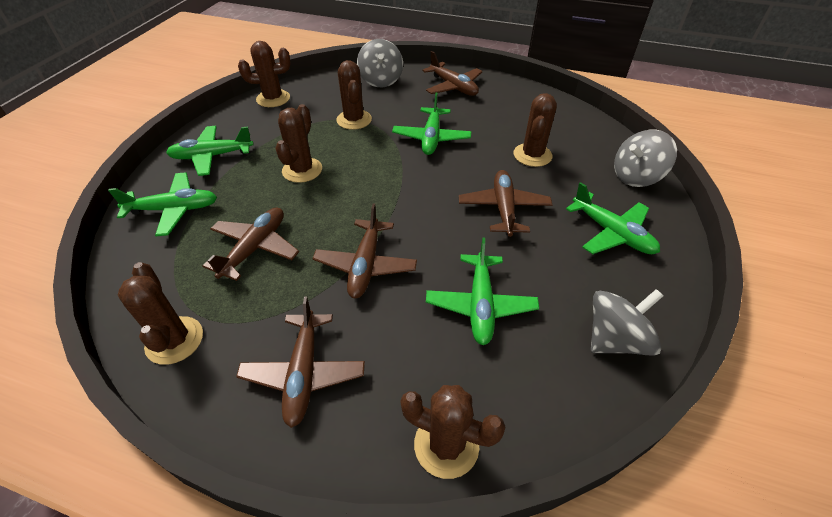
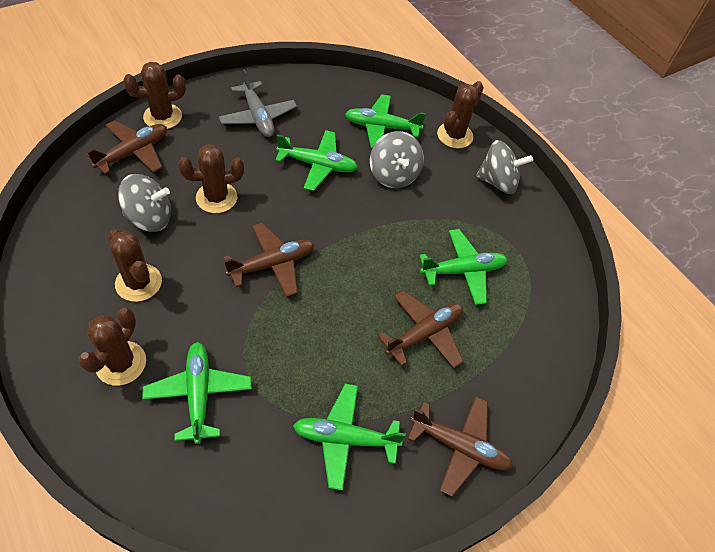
brown cactus: [118,262,203,365] [238,41,290,107] [275,104,322,183] [336,60,372,130] [400,385,505,479] [513,93,557,167] = 6 -> [78,308,146,386] [108,229,162,302] [124,62,186,129] [178,144,244,213] [437,81,484,148] = 5
brown plane: [202,208,299,281] [236,296,365,428] [312,203,417,298] [422,51,483,96] [459,170,553,237] = 5 -> [86,120,167,175] [223,223,314,297] [378,290,463,368] [407,396,513,497] = 4
grey plane: none = 0 -> [219,69,297,137] = 1

